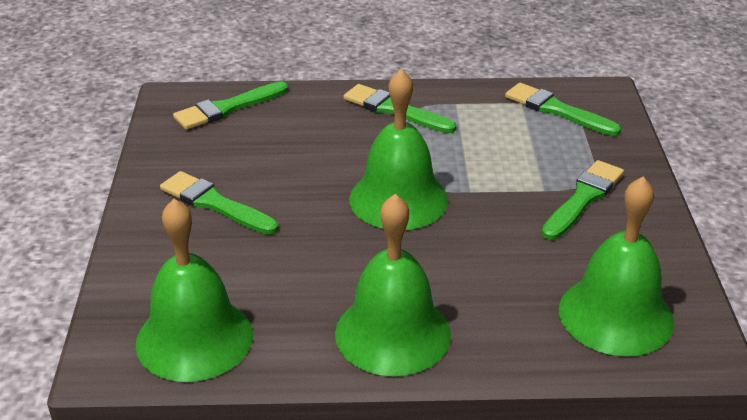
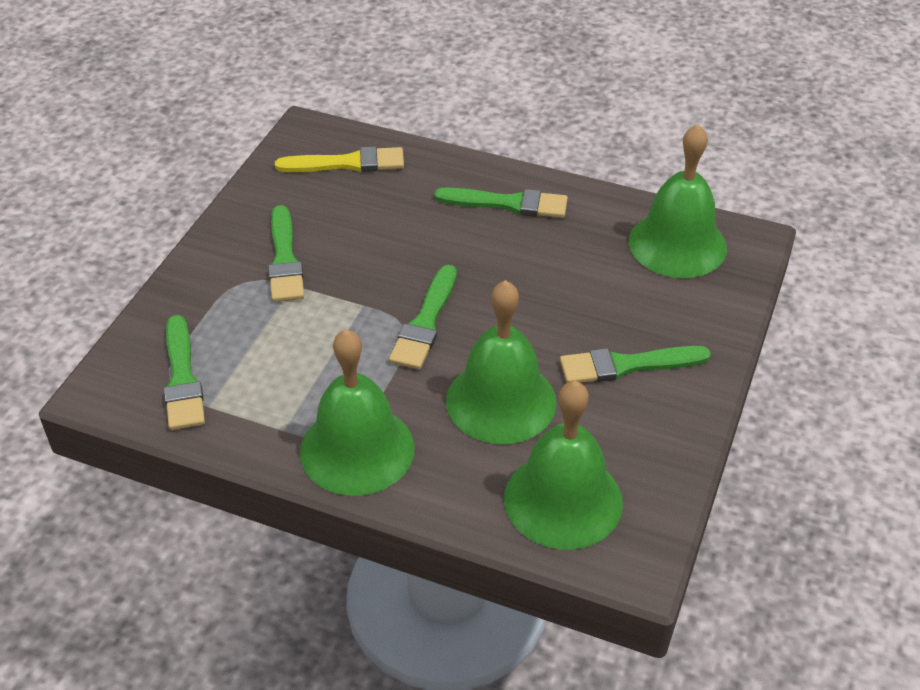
yellow brush: none = 0 -> [275,146,404,172] = 1

